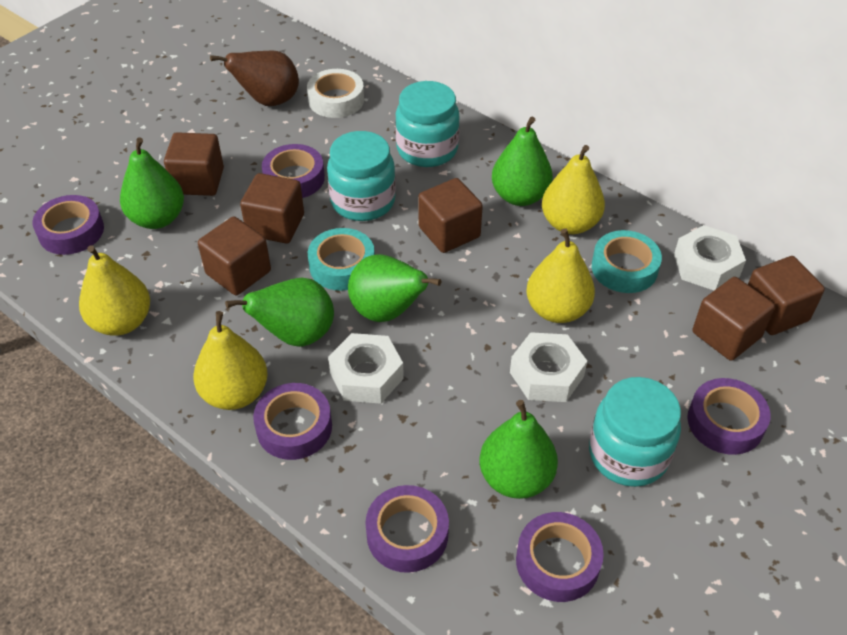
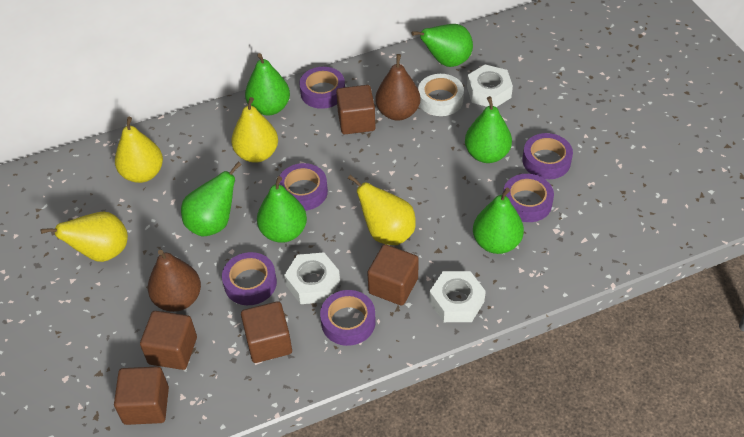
brown cube: [164,132,224,196] [198,216,271,295] [240,173,304,244] [418,178,483,253] [693,277,775,361] [748,256,825,335] = 6 -> [114,367,169,425] [140,311,197,370] [241,301,292,363] [336,85,376,134] [367,244,419,306] = 5
brown pear: [210,51,299,106] = 1 -> [148,250,201,312] [375,54,420,121] = 2
green pear: [120,138,184,229] [225,277,334,347] [348,254,441,322] [480,400,558,499] [492,117,553,206] = 5 -> [181,161,242,236] [245,53,290,115] [257,176,307,243] [412,24,473,67] [465,96,512,163] [473,188,524,254] = 6
turquoise jar: [327,131,396,221] [395,81,460,167] [589,377,681,487] = 3 -> none = 0
turquoise tape: [308,228,375,291] [592,230,662,293] = 2 -> none = 0

